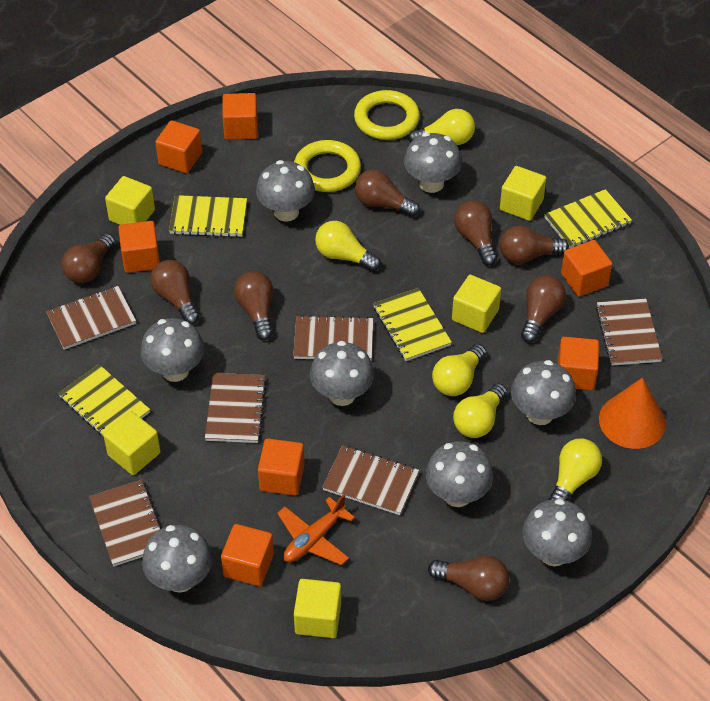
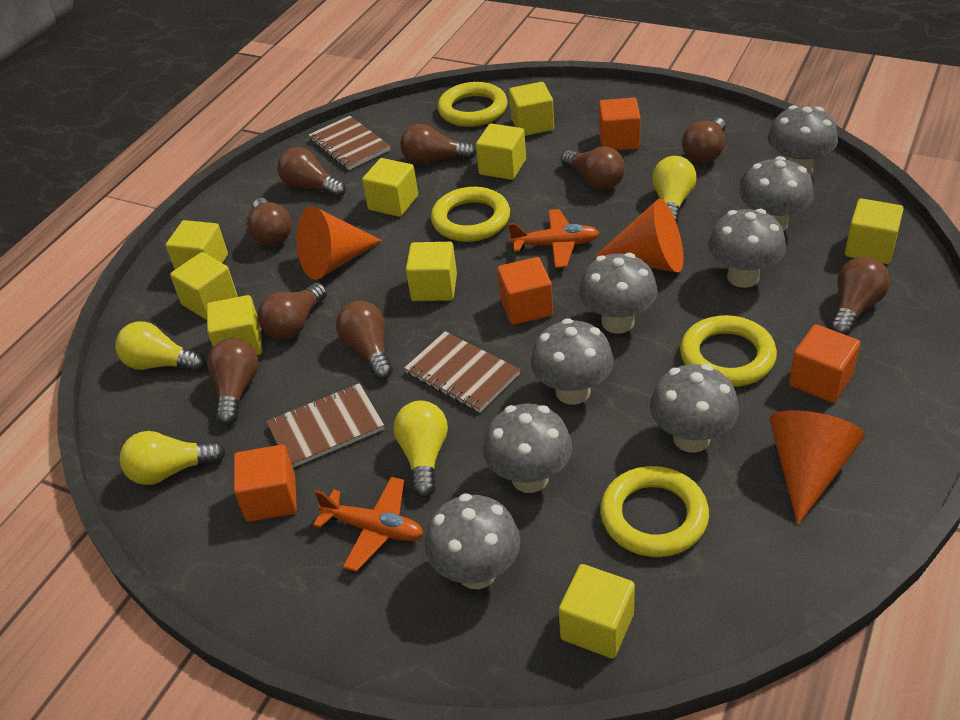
brown light bulb: [62,234,116,284] [150,260,200,324] [234,271,273,340] [355,170,420,217] [428,556,509,601] [454,201,497,266] [500,226,569,264] [521,275,566,343] = 8 -> [207,338,259,425] [247,198,292,246] [258,283,327,340] [277,147,346,198] [336,301,393,380] [400,124,477,165] [561,146,625,190] [682,118,726,163] [830,257,890,336] = 9
brown notebook: [46,286,136,350] [89,480,162,566] [205,373,267,443] [293,315,373,360] [322,445,419,515] [596,299,662,366] = 6 -> [267,383,384,467] [309,116,390,170] [404,331,520,413] = 3
orange cone: [599,378,666,449] = 1 -> [297,206,382,280] [594,199,684,273] [769,410,865,525] = 3
orange cube: [118,221,160,273] [155,120,202,173] [221,524,274,586] [222,93,258,140] [258,438,304,496] [557,337,599,390] [561,240,612,296] = 7 -> [234,445,297,522] [497,257,553,325] [599,98,641,150] [789,324,861,403] = 4
orange plane: [277,494,355,565] = 1 -> [313,477,423,572] [508,209,599,268] = 2
yellow cube: [103,411,161,475] [105,176,155,225] [294,579,341,638] [452,275,501,333] [500,166,546,221] = 5 -> [166,220,228,270] [170,252,238,320] [207,295,262,355] [362,158,418,217] [406,242,457,301] [476,123,526,180] [509,82,554,136] [559,564,635,659] [845,199,904,264] = 9
yellow light bulb: [315,221,381,271] [408,109,475,145] [432,344,486,396] [453,383,507,438] [548,438,602,501] = 5 -> [115,321,205,372] [120,431,226,485] [394,401,448,497] [652,156,697,224] = 4
yellow notebook: [58,364,150,436] [169,195,247,237] [373,288,452,361] [544,189,632,248] = 4 -> none = 0
yellow ring: [294,140,361,192] [354,90,420,140] = 2 -> [431,187,510,242] [438,82,508,127] [600,466,709,557] [680,315,777,387] = 4

